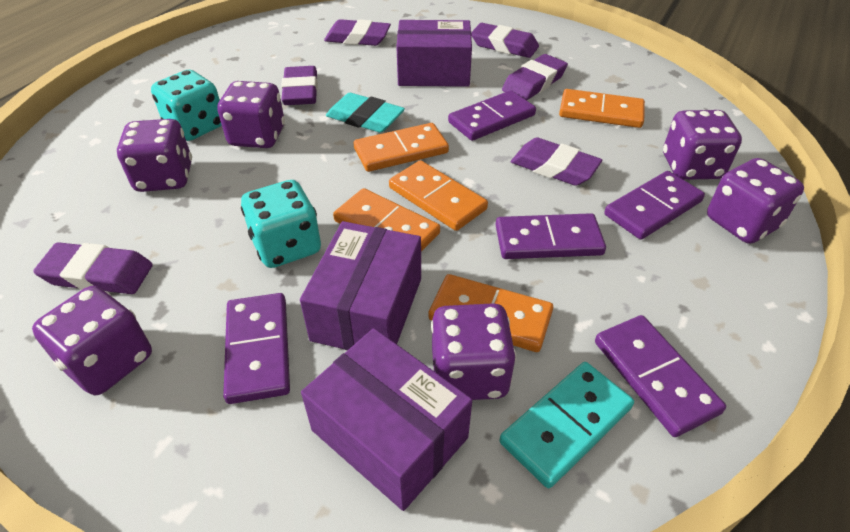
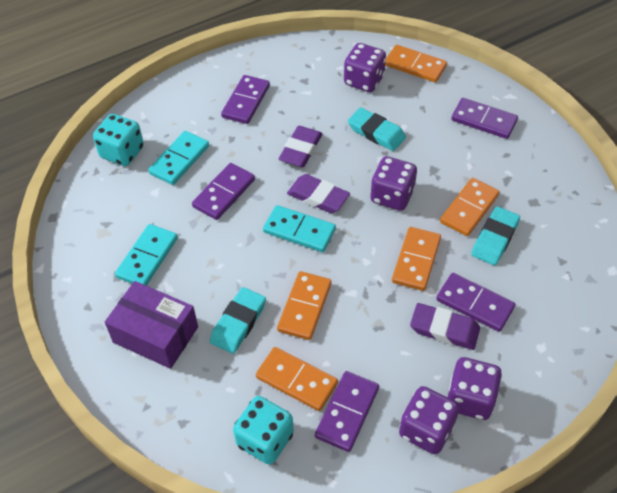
purple box: [300,221,421,350] [301,328,472,511] [396,20,472,87] = 3 -> [105,281,198,369] = 1
purple dice: [32,286,152,395] [117,119,192,192] [217,81,285,148] [431,303,516,400] [663,110,742,180] [707,158,804,244] = 6 -> [344,43,386,92] [370,156,417,211] [399,386,459,454] [447,357,502,420] = 4
purple eraser: [33,242,153,294] [281,66,318,105] [324,19,391,46] [471,23,539,58] [502,54,568,100] [511,138,602,186] = 6 -> [278,126,322,167] [287,174,350,213] [410,303,480,350] = 3
turquoise domino: [499,362,634,488] = 1 -> [115,224,178,286] [148,131,209,185] [263,205,336,252] = 3
turquoise eraser: [326,93,405,133] = 1 -> [210,287,266,354] [348,107,406,151] [471,206,520,265] = 3

